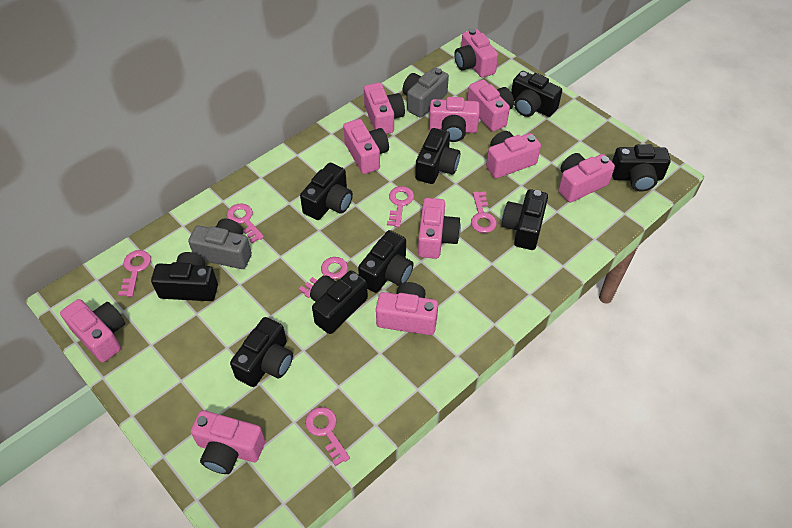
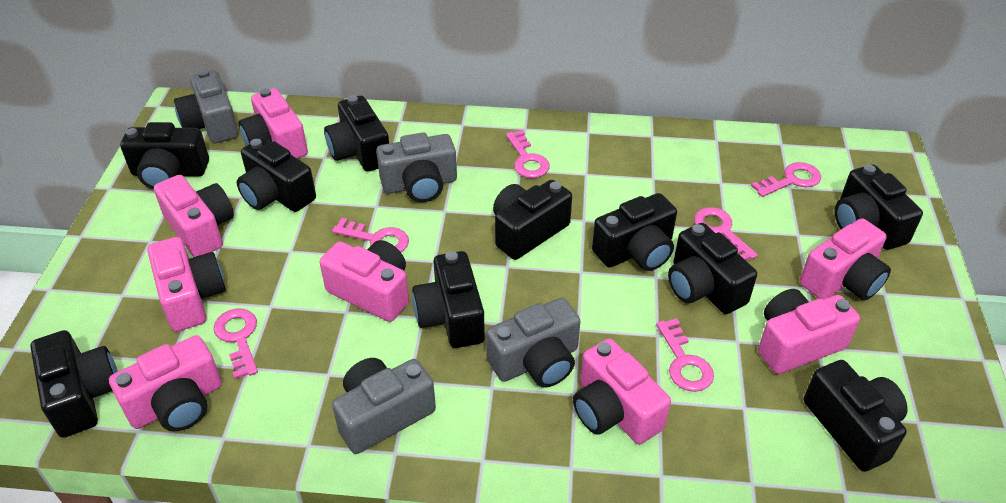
black camera: [151,252,218,301] [230,317,293,387] [300,163,353,220] [310,270,368,334] [358,230,414,293] [415,128,460,184] [502,189,548,250] [511,71,562,117] [612,144,671,192] = 9 -> [30,330,118,438] [120,122,209,189] [237,137,316,212] [324,95,389,172] [412,251,485,348] [493,180,572,260] [592,193,677,271] [668,223,757,314] [804,360,908,472] [835,164,923,250] = 10
grey camera: [188,218,252,269] [402,68,449,118] = 2 -> [174,70,239,143] [332,358,436,454] [376,132,457,202] [486,298,580,388] = 4
pink camera: [60,299,125,363] [191,410,265,474] [343,119,389,174] [364,83,405,134] [376,282,438,335] [418,198,461,259] [429,97,480,142] [454,29,498,78] [467,80,514,131] [486,131,541,178] [558,153,615,203] = 11 -> [109,335,222,432] [147,237,226,332] [154,175,234,257] [239,88,308,159] [320,240,409,322] [573,339,671,444] [758,289,860,374] [800,218,891,300] = 8

